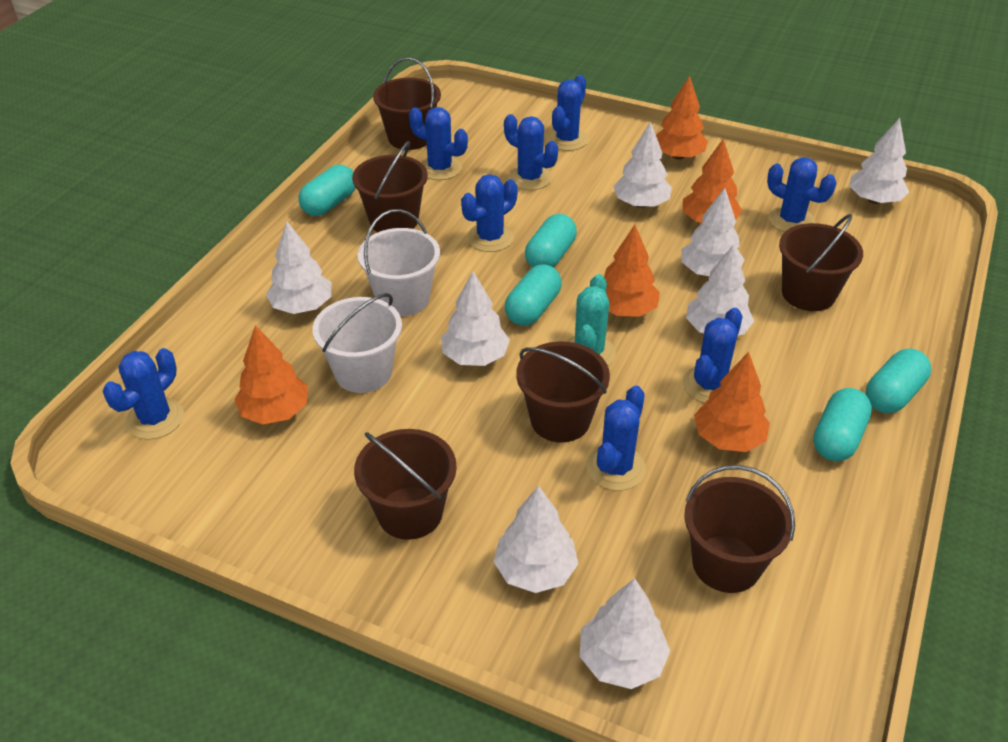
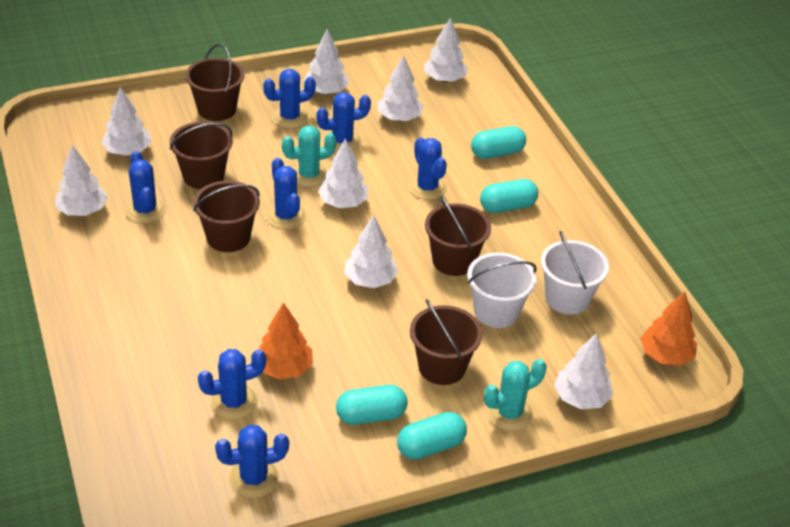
blue cactus: [103,348,184,440] [409,107,468,180] [461,174,518,252] [504,114,558,190] [546,75,588,151] [586,386,646,491] [683,308,743,403] [767,157,836,232] = 8 -> [125,151,166,223] [198,349,266,420] [215,425,289,498] [263,69,316,128] [266,158,306,229] [316,92,371,152] [408,137,447,200] = 7
brown bucket: [352,141,428,232] [354,429,457,540] [373,57,441,150] [516,341,610,443] [684,465,795,593] [779,214,863,311] = 6 -> [170,122,233,189] [185,44,245,121] [193,181,260,252] [410,299,482,385] [425,195,491,276] = 5
orange tree: [234,325,308,425] [604,225,660,317] [656,75,708,160] [682,139,742,223] [694,352,770,452] = 5 -> [259,303,313,380] [640,291,697,366] = 2
turquoise cactus: [566,274,616,366] = 1 -> [282,126,337,187] [484,359,547,431] = 2
turquoise capsule: [299,165,355,216] [505,264,562,326] [525,214,577,268] [813,388,872,461] [866,349,931,413] = 5 -> [336,385,408,425] [397,412,467,460] [471,126,526,159] [480,179,538,213] = 4

